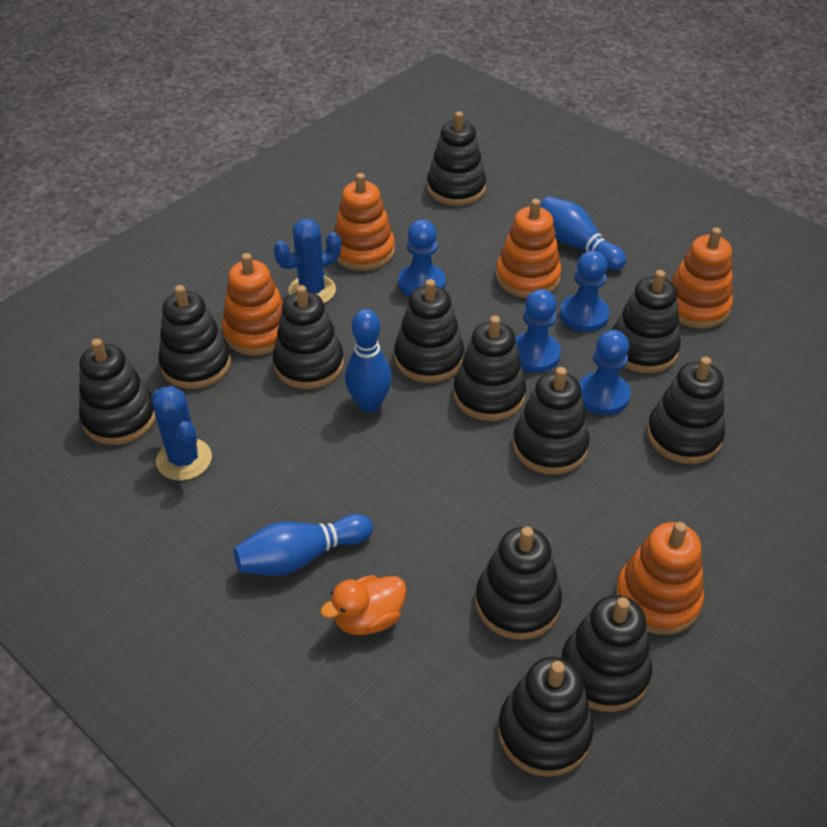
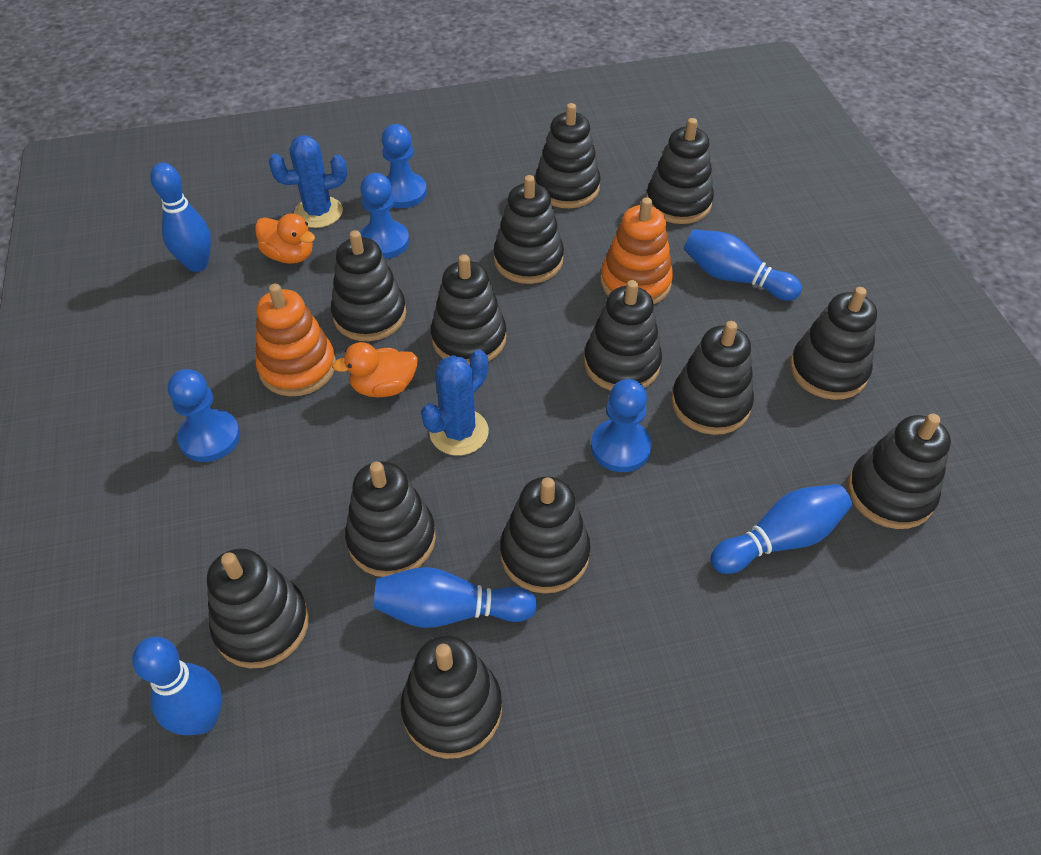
black stacking toy: [79,338,156,445] [158,285,231,389] [273,285,344,389] [394,279,464,383] [427,112,486,206] [453,316,526,421] [475,527,562,640] [498,657,594,777] [513,367,590,475] [561,595,652,712] [612,270,681,373] [647,357,725,464] = 12 -> [207,549,309,668] [331,230,406,341] [345,461,436,577] [401,635,502,759] [431,254,506,365] [494,175,564,284] [500,477,591,593] [535,103,600,208] [584,280,662,391] [646,118,714,224] [671,321,754,435] [790,287,877,400] [848,414,951,529] = 13
blue bowling pin: [234,514,373,576] [345,309,392,412] [540,196,626,270] = 3 -> [132,637,222,735] [150,162,211,272] [373,567,537,628] [684,229,802,301] [710,484,852,574] = 5
orange duck: [320,575,406,635] = 1 -> [255,213,315,264] [332,342,418,398] = 2
orange stacking toy: [222,253,283,356] [334,173,395,271] [496,199,561,298] [615,522,704,635] [670,228,733,329] = 5 -> [256,284,336,396] [600,197,673,305] = 2

